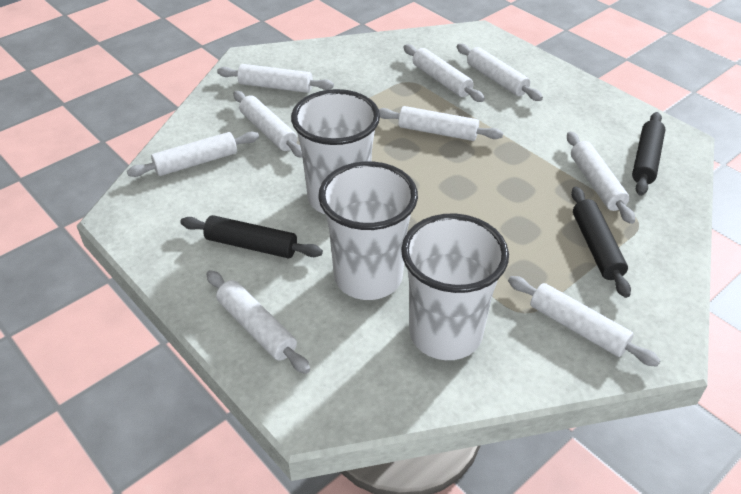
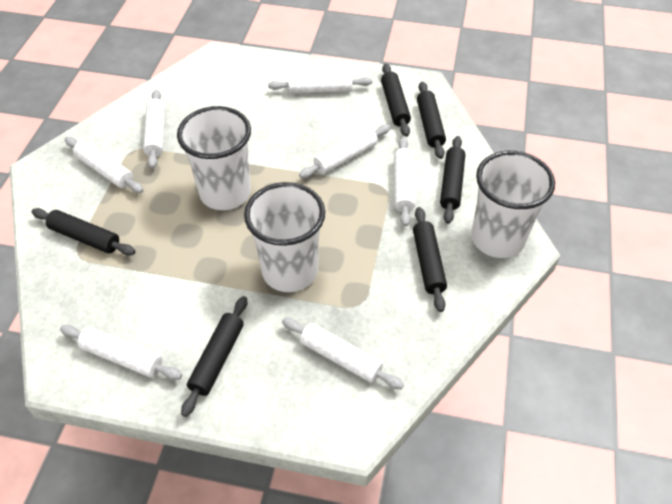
black rolling pin: [180,215,323,258] [571,187,631,298] [632,112,665,196] = 3 -> [32,208,135,256] [181,296,247,417] [381,63,411,137] [413,207,447,312] [417,82,446,159] [440,136,465,224] = 6
white rolling pin: [127,132,259,177] [206,270,310,374] [217,64,334,93] [233,91,303,158] [379,106,503,141] [403,44,485,102] [457,44,543,101] [508,276,660,367] [567,132,635,224] = 9 -> [60,325,182,380] [65,137,144,193] [143,90,165,169] [268,73,372,94] [282,318,404,389] [299,125,390,178] [394,137,415,227] = 7

